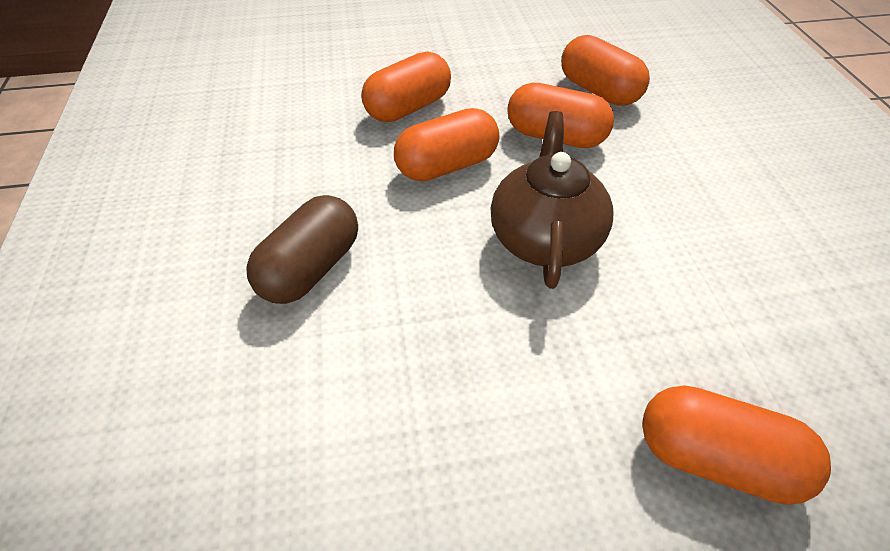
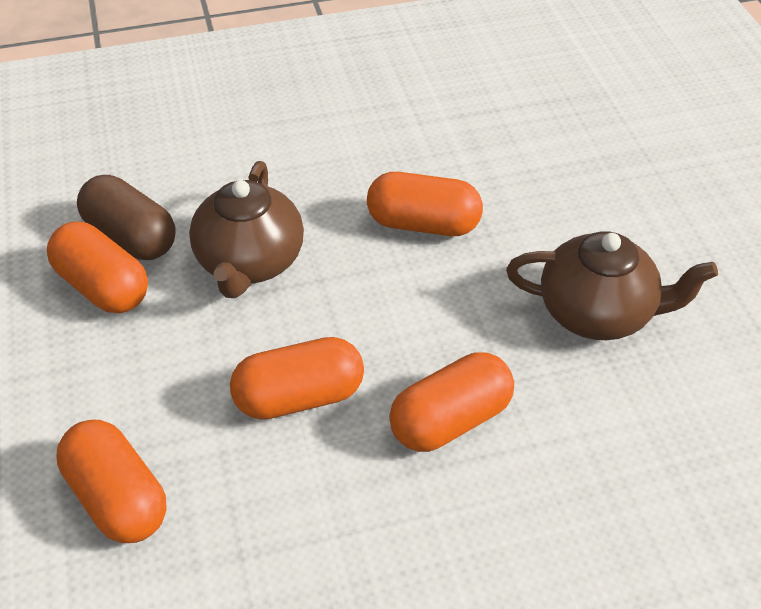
brown teapot: [490,111,614,289] = 1 -> [189,161,304,298] [506,231,718,340] = 2

